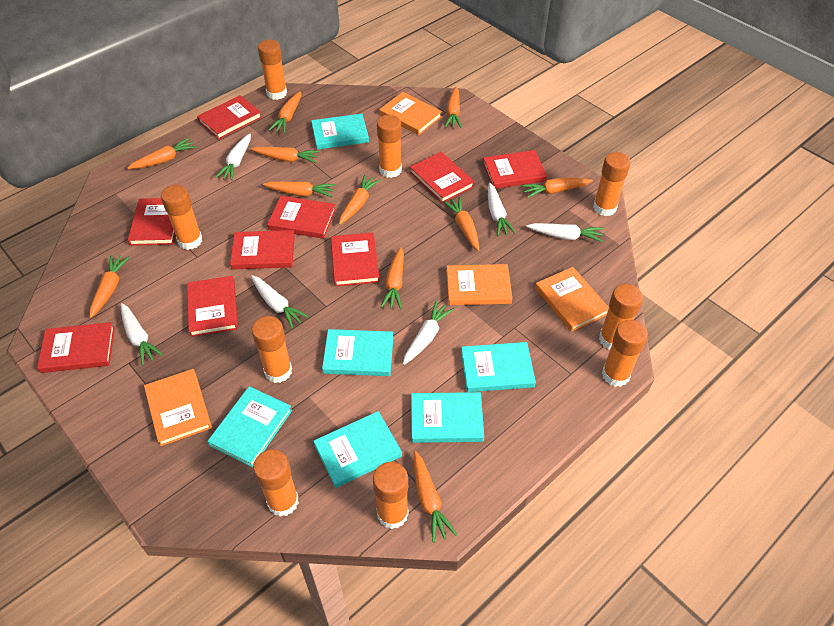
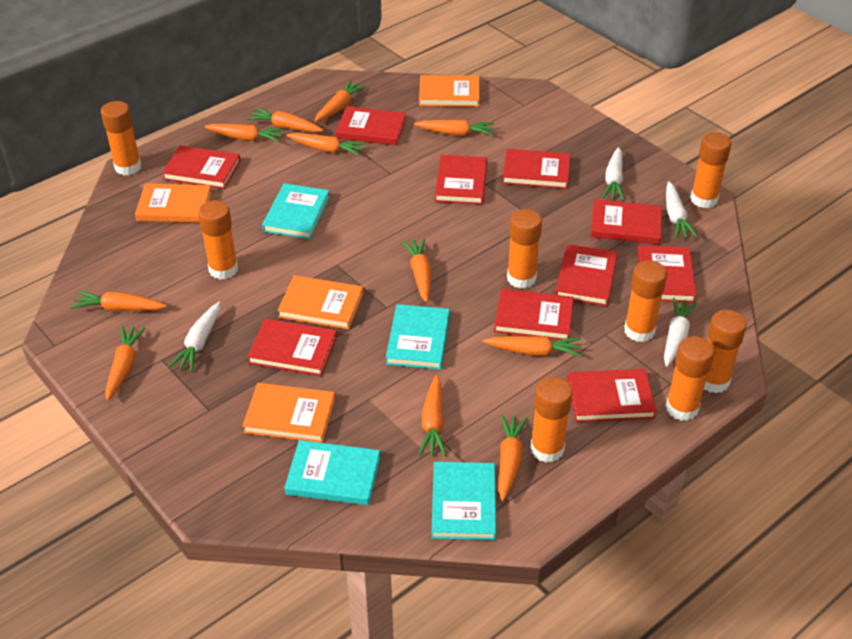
orange glue stick: [161,185,202,250] [252,316,292,383] [253,449,299,517] [258,39,287,100] [373,462,409,529] [377,115,402,178] [593,152,631,216] [599,284,643,350] [602,320,648,387] = 9 -> [101,101,142,176] [198,200,238,280] [507,209,542,289] [530,377,573,463] [624,260,667,342] [666,336,714,421] [690,132,732,208] [704,309,747,393] = 8
red book: [37,322,115,373] [128,198,175,246] [187,276,238,337] [197,95,262,139] [230,230,295,269] [267,196,336,239] [331,232,380,287] [410,152,475,203] [483,150,547,189] = 9 -> [162,145,241,189] [247,319,337,376] [336,106,406,146] [435,155,487,205] [494,289,574,340] [502,149,570,189] [555,244,617,306] [567,369,657,422] [590,199,662,244] [638,245,697,303] = 10
turquoise book: [207,386,292,467] [311,113,369,150] [313,411,402,488] [322,329,393,376] [411,392,484,443] [461,342,536,392] = 6 -> [262,183,330,239] [285,440,380,505] [386,304,450,370] [432,462,496,540] = 4
white carrot: [121,303,163,366] [215,134,251,181] [251,275,309,329] [403,301,454,365] [488,183,516,236] [526,223,603,242] = 6 -> [168,302,221,372] [602,147,624,200] [664,297,697,367] [666,181,698,239] = 4

